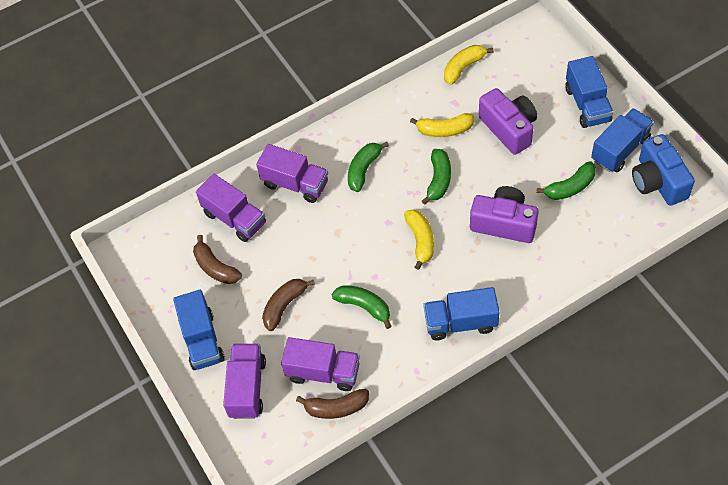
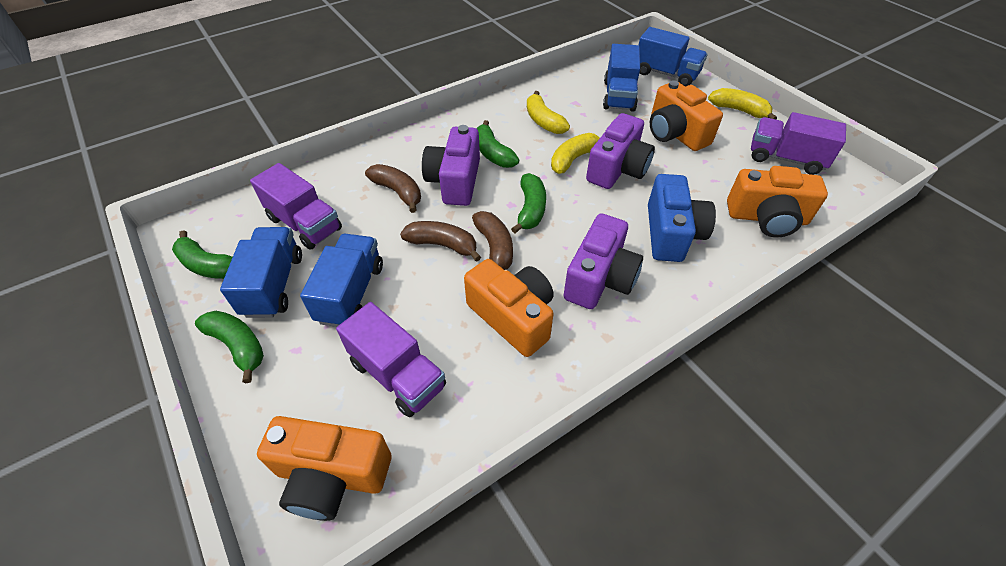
orange camera: none = 0 -> [257,416,391,521] [464,259,554,357] [650,81,723,151] [727,166,828,237] = 4
purple camera: [470,186,539,243] [479,88,537,155] = 2 -> [422,125,480,206] [563,213,643,309] [586,113,655,189] = 3
purple truck: [196,174,266,242] [223,344,266,419] [256,144,328,203] [281,337,360,391] = 4 -> [250,163,342,250] [336,302,446,417] [751,112,846,175] = 3

